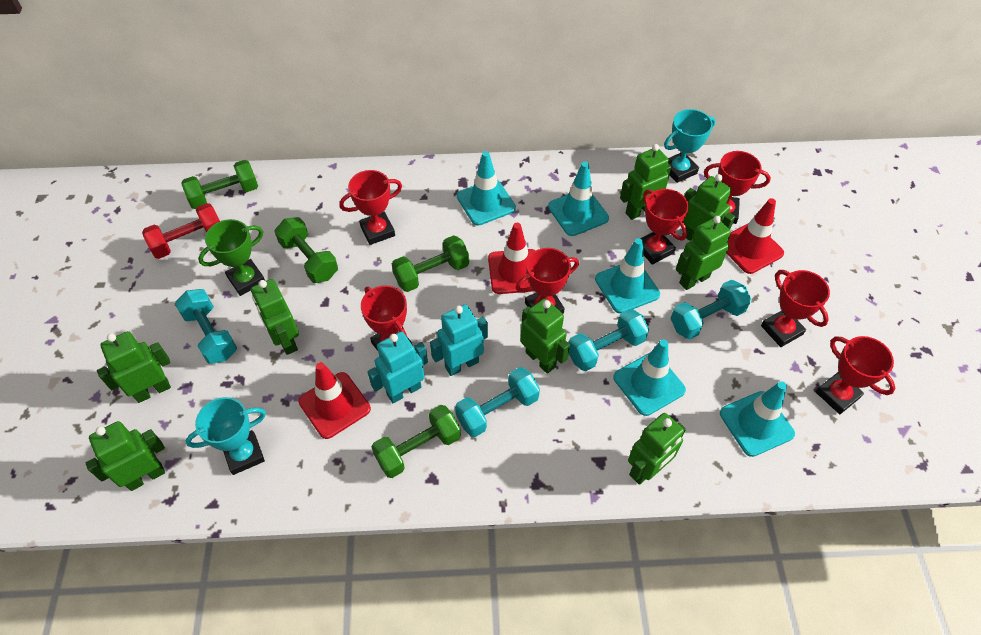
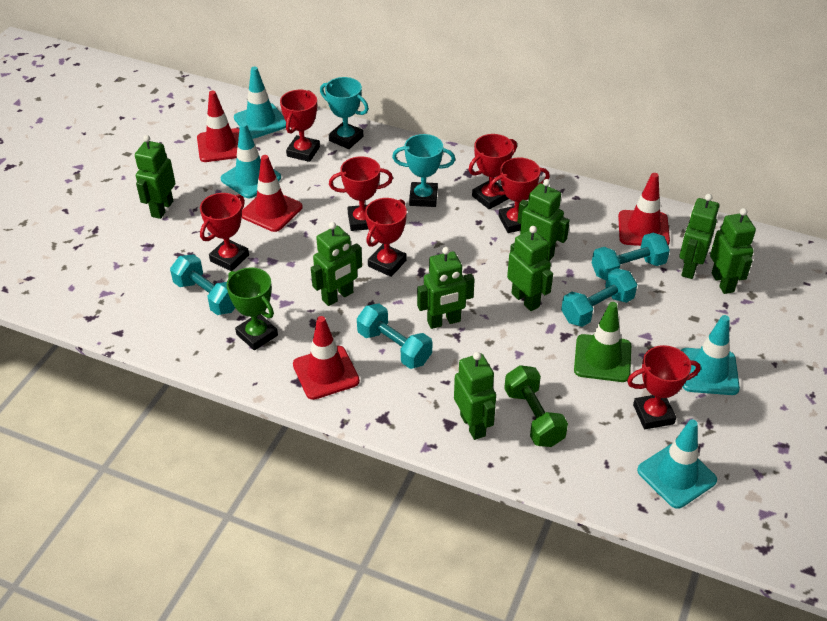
green dumbbell: [181,160,258,209] [274,217,338,283] [372,405,461,478] [392,235,469,292] = 4 -> [504,365,568,447] = 1
green traffic cone: none = 0 -> [574,302,631,382] = 1
red dumbbell: [142,203,220,259] = 1 -> none = 0
red traffic cone: [298,362,371,439] [488,223,536,294] [726,198,784,274] = 3 -> [197,91,239,162] [242,155,303,232] [293,316,360,400] [618,173,670,246] = 4
turquoise robot: [368,332,428,403] [430,305,488,376] = 2 -> none = 0
turquoise traffic cone: [457,151,516,226] [548,162,609,236] [595,238,660,313] [613,340,686,416] [720,382,795,457] = 5 -> [220,123,281,198] [234,66,286,139] [637,420,717,509] [681,315,740,395] = 4

